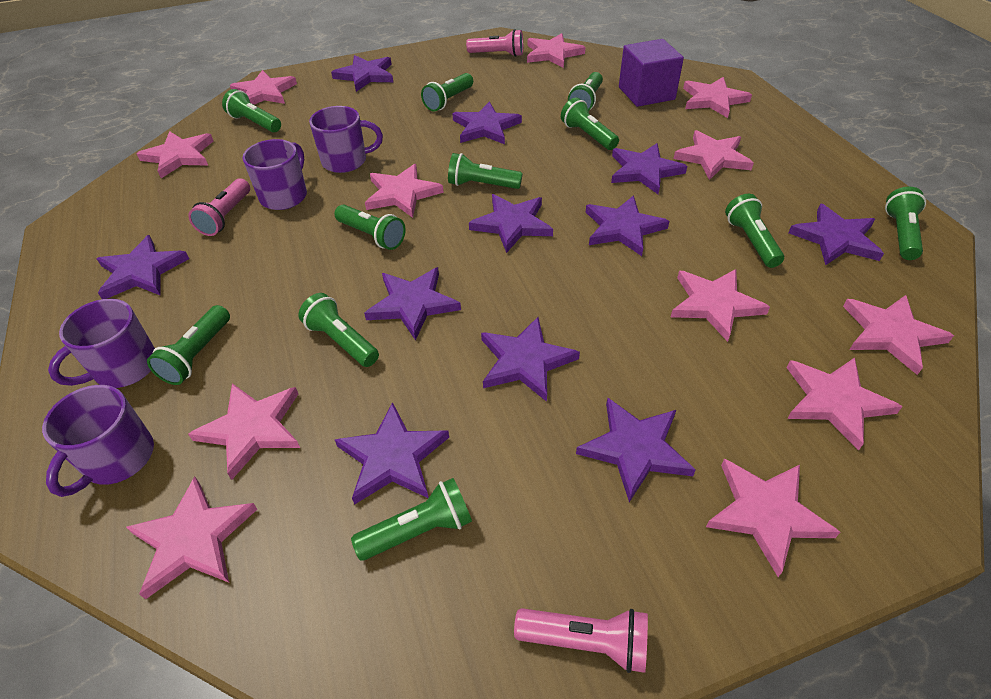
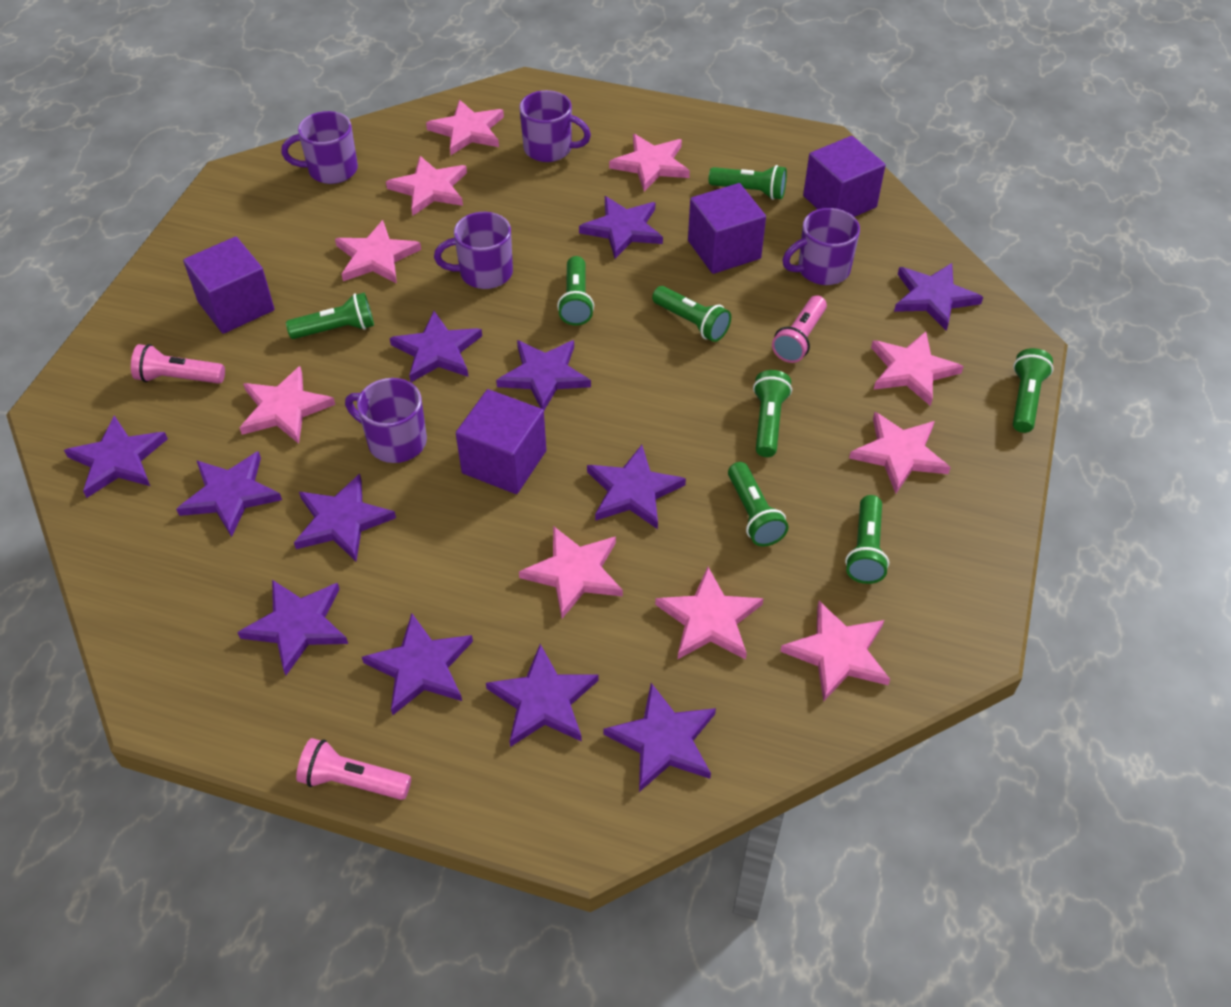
green flashlight: [147,305,230,385] [222,89,281,132] [298,293,379,367] [334,205,406,250] [351,478,472,561] [421,73,473,112] [448,153,522,189] [561,98,619,150] [568,72,603,111] [725,194,784,268] [885,187,926,260] = 11 -> [286,293,374,339] [557,256,594,326] [652,286,731,342] [709,165,787,200] [728,462,788,546] [753,370,792,457] [845,495,889,584] [1013,348,1053,433] = 8
pink star: [126,476,257,600] [136,131,213,178] [188,383,300,480] [230,70,297,105] [365,164,444,218] [527,33,585,68] [671,269,770,342] [673,130,754,180] [683,77,752,118] [706,459,840,577] [787,358,902,451] [843,295,954,375] = 12 -> [240,366,335,444] [335,220,421,284] [386,156,467,216] [426,100,504,155] [519,526,623,619] [609,134,690,192] [655,567,764,660] [780,601,890,702] [849,412,951,494] [871,332,964,406] = 10
purple cube: [619,39,684,107] = 1 -> [183,237,275,334] [456,389,546,494] [688,183,766,274] [803,136,886,217] = 4
purple mug: [42,385,154,497] [48,299,155,388] [243,139,307,210] [309,106,383,173] = 4 -> [281,111,358,184] [345,378,427,463] [434,212,513,289] [520,90,591,162] [782,208,860,285] = 5
purple star: [97,235,189,299] [331,55,393,92] [335,402,449,505] [364,267,461,341] [452,101,522,145] [469,194,553,253] [481,317,580,402] [576,398,696,502] [586,195,669,256] [611,143,687,194] [789,203,884,265] = 11 -> [64,415,168,498] [176,451,282,537] [237,580,348,675] [294,474,396,561] [362,613,473,715] [390,311,482,382] [486,644,599,747] [496,340,591,410] [579,196,663,259] [587,445,686,529] [603,683,716,792] [894,263,983,331] = 12

